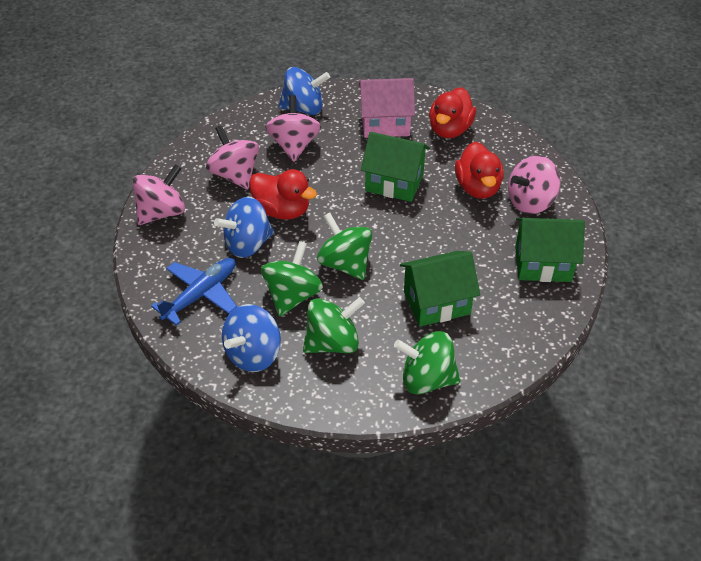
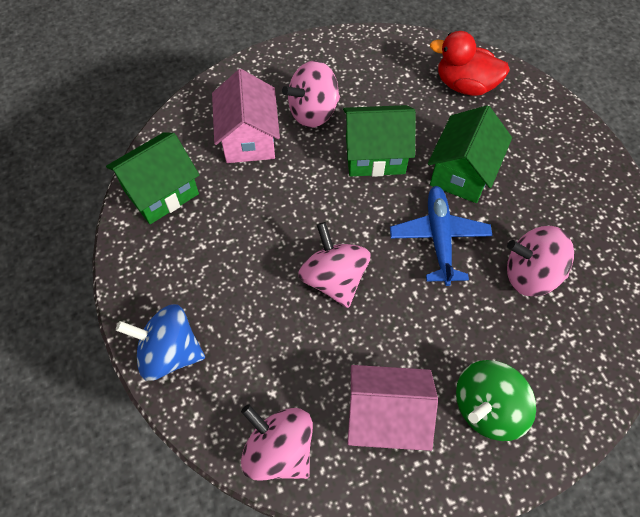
blue spinning top: [214,197,274,258] [222,304,281,372] [278,67,330,115] = 3 -> [116,304,205,381] = 1
green spinning top: [261,241,323,317] [303,297,365,353] [317,213,373,280] [394,331,461,394] = 4 -> [456,360,536,441] = 1
pink house: [358,78,415,138] = 1 -> [212,69,280,163] [347,365,438,451] = 2
red duck: [249,169,317,220] [429,87,476,138] [455,142,504,199] = 3 -> [430,31,510,96] = 1

